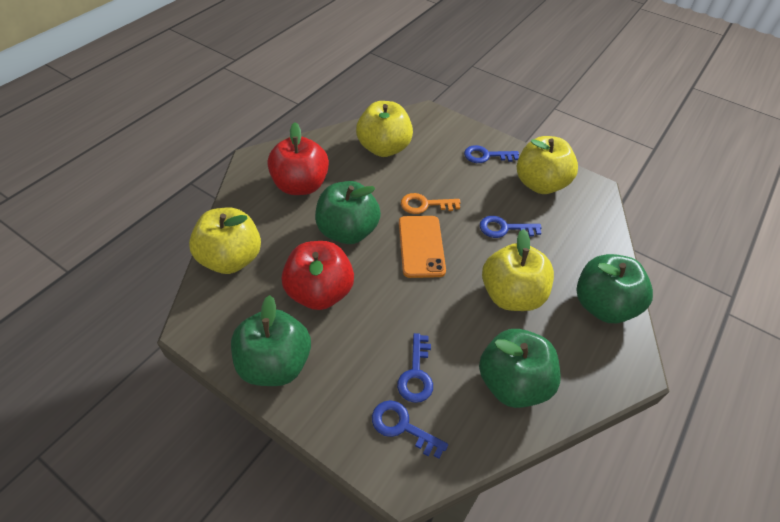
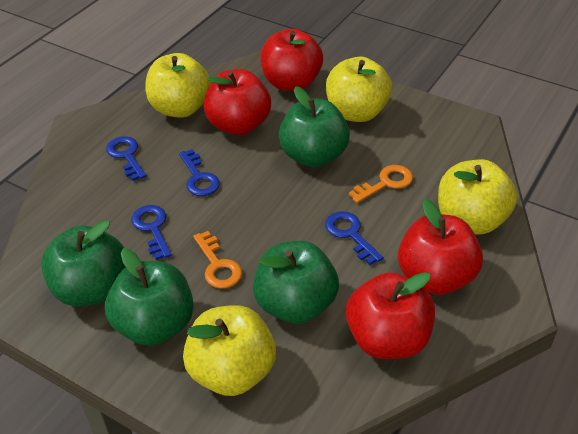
orange key: [401,193,461,214] = 1 -> [193,231,242,288] [349,165,413,203] = 2
orange phone: [399,216,446,278] = 1 -> none = 0
red apple: [267,123,329,195] [282,241,354,310] = 2 -> [204,69,271,135] [260,29,323,91] [346,272,435,359] [398,199,483,295] = 4

